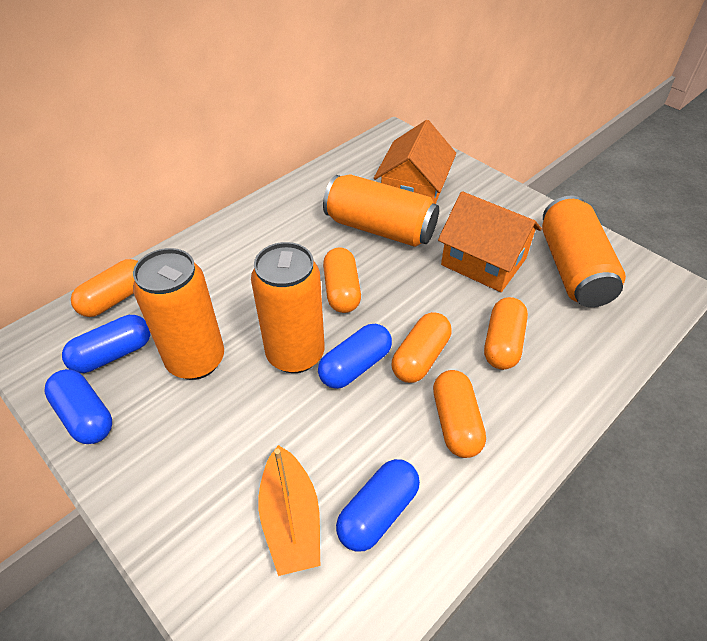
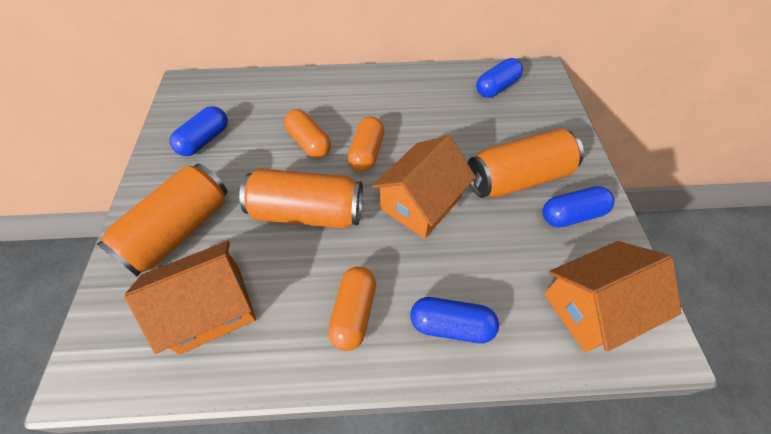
orange boat: [258,445,320,576] = 1 -> none = 0
orange can: [133,248,224,380] [251,242,325,373] [323,174,439,247] [542,196,626,307] = 4 -> [97,164,228,276] [239,168,363,229] [468,128,584,198] = 3
orange capsule: [71,259,138,317] [323,248,361,313] [392,312,452,383] [433,370,486,458] [484,297,528,370] = 5 -> [284,109,331,158] [328,266,376,351] [348,116,384,172] = 3
orange house: [374,120,456,204] [438,191,542,292] = 2 -> [124,241,256,355] [372,135,476,239] [544,241,681,353] = 3

